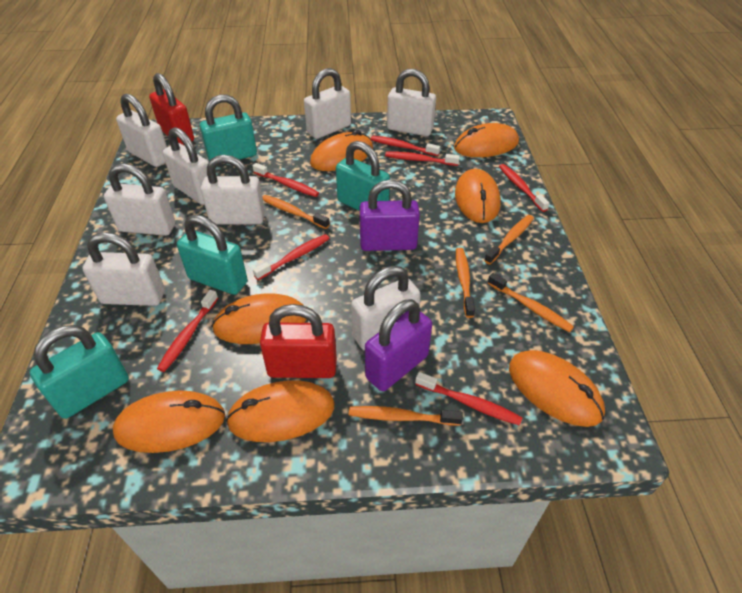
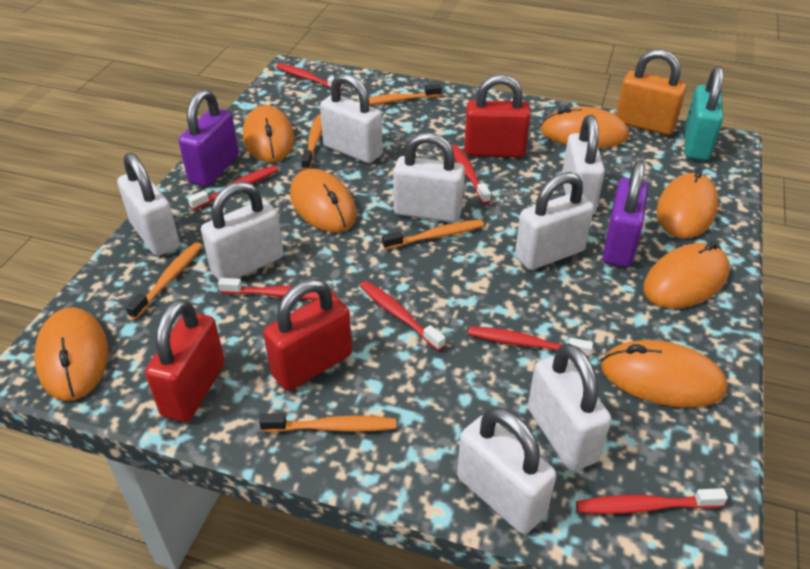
orange padlock: none = 0 -> [616,49,687,135] = 1
red padlock: [149,73,194,145] [260,304,337,378] = 2 -> [145,299,225,422] [263,279,352,391] [464,74,531,157] = 3
turquoise padlock: [30,325,129,419] [177,215,247,295] [200,95,257,161] [336,141,390,211] = 4 -> [685,66,723,161] = 1

